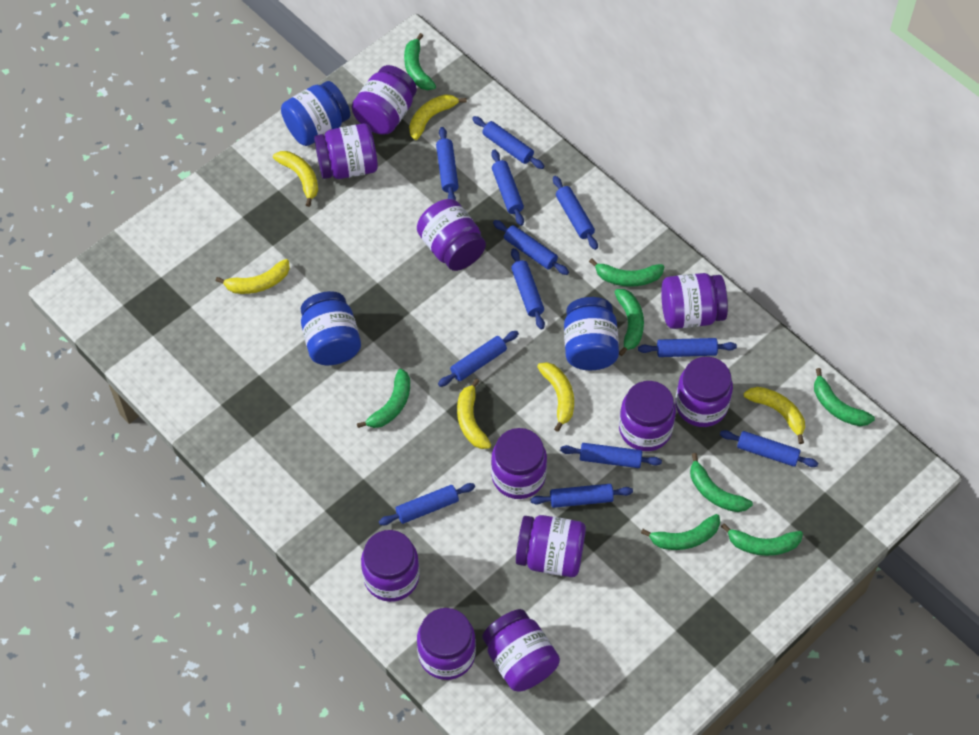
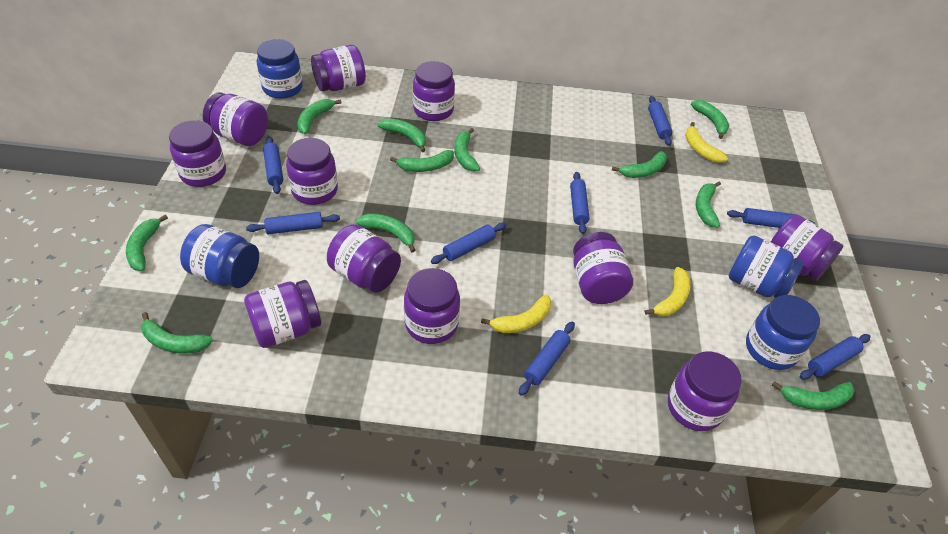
blue jar: [281,81,350,146] [301,291,361,365] [564,297,619,370] = 3 -> [180,224,259,288] [257,39,303,99] [729,235,804,298] [746,295,820,370] = 4
blue rolling pin: [379,483,475,525] [436,127,459,200] [438,331,519,387] [472,116,544,169] [491,149,524,226] [493,220,569,275] [511,248,545,330] [530,484,633,508] [553,176,598,250] [560,443,662,468] [638,338,737,357] [720,430,818,467] = 12 -> [246,212,340,234] [263,136,283,194] [431,222,506,264] [519,321,575,396] [570,172,590,234] [648,96,672,146] [727,208,815,228] [800,334,871,380] = 8
green banana: [357,369,410,428] [404,33,436,90] [589,258,665,287] [615,289,644,356] [641,514,720,550] [690,453,753,512] [721,523,803,556] [814,368,875,426] = 8 -> [126,214,168,271] [141,312,213,354] [297,99,341,134] [356,214,415,253] [377,118,426,152] [390,150,454,172] [454,128,480,172] [612,151,667,178] [691,100,729,139] [696,182,721,228] [771,381,855,410] = 11
yellow banana: [216,259,290,294] [273,151,318,207] [409,94,467,140] [457,379,491,449] [537,362,574,432] [744,387,805,444] = 6 -> [481,294,551,333] [645,267,691,316] [685,122,728,163] = 3

